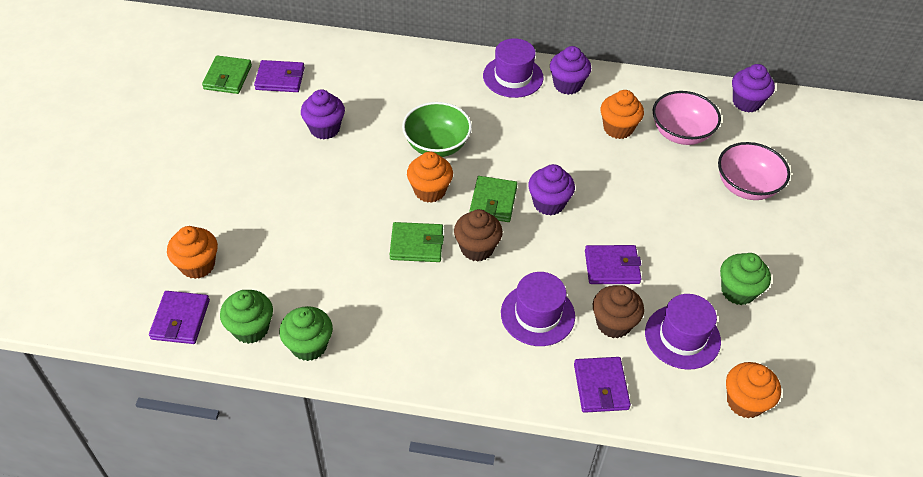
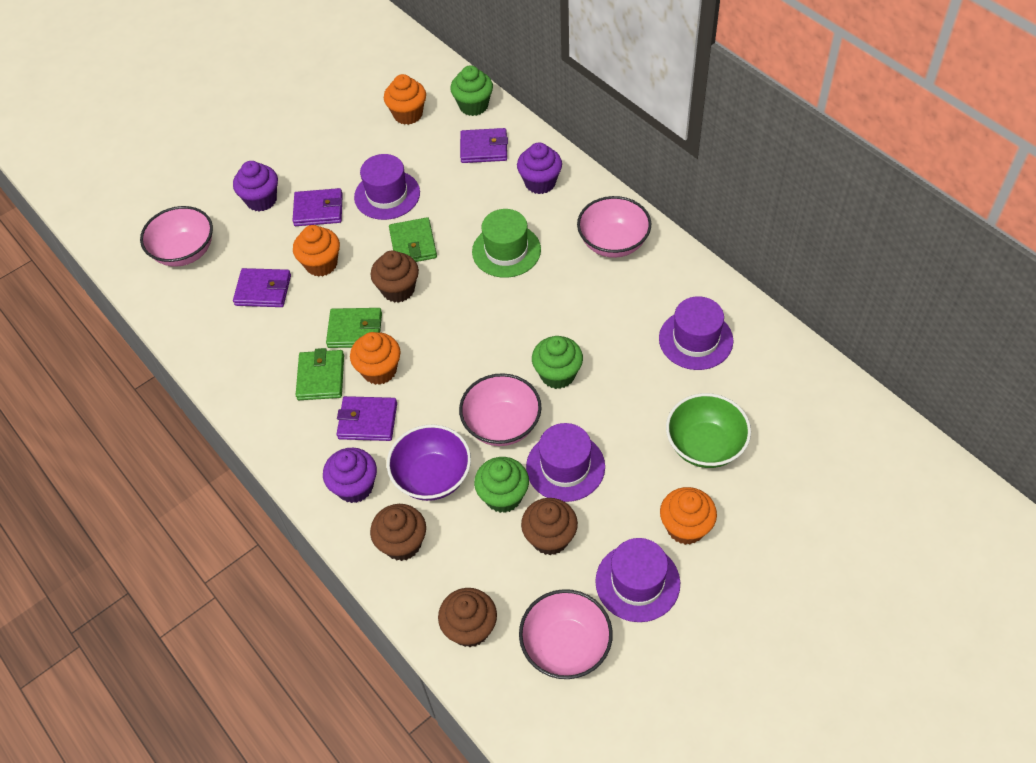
brown cupcake: [454,209,503,262] [593,285,644,338] = 2 -> [370,504,426,561] [371,250,419,303] [438,588,497,647] [521,498,578,555] = 4
green hat: none = 0 -> [472,209,541,278] = 1
pink bowl: [653,91,721,145] [718,142,790,200] = 2 -> [140,206,213,267] [459,373,541,446] [519,589,613,679] [577,196,651,258] = 4
purple bowl: none = 0 -> [387,424,471,501] = 1
purple cupcake: [301,89,345,139] [528,164,575,216] [550,46,591,95] [732,64,775,112] = 4 -> [233,161,278,212] [323,448,377,503] [517,143,562,194] = 3
purple hat: [483,38,544,98] [501,272,575,346] [645,294,721,370] = 3 -> [354,154,420,220] [526,423,605,502] [595,538,680,622] [659,296,734,370] = 4

